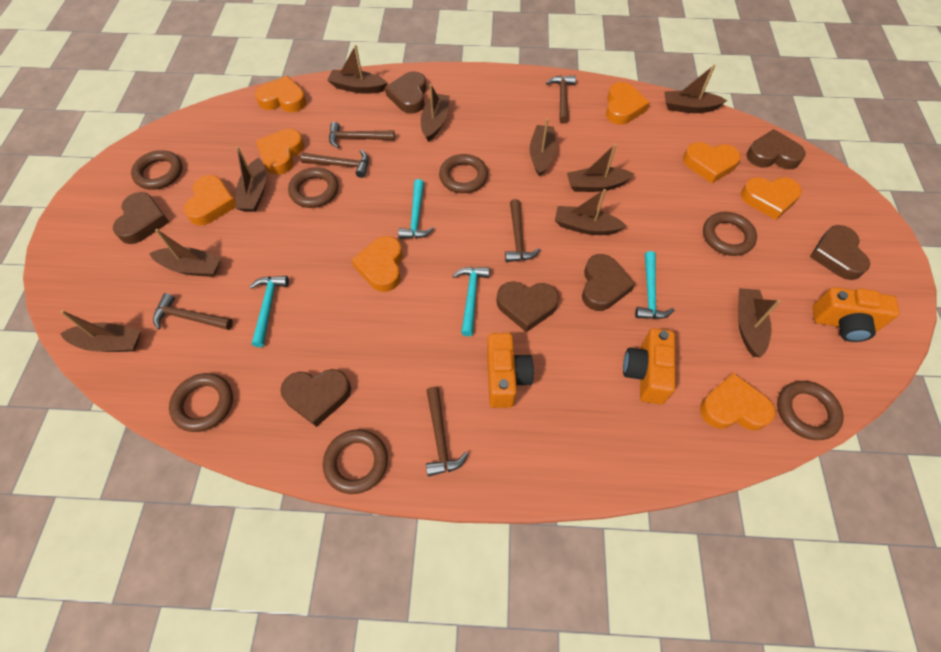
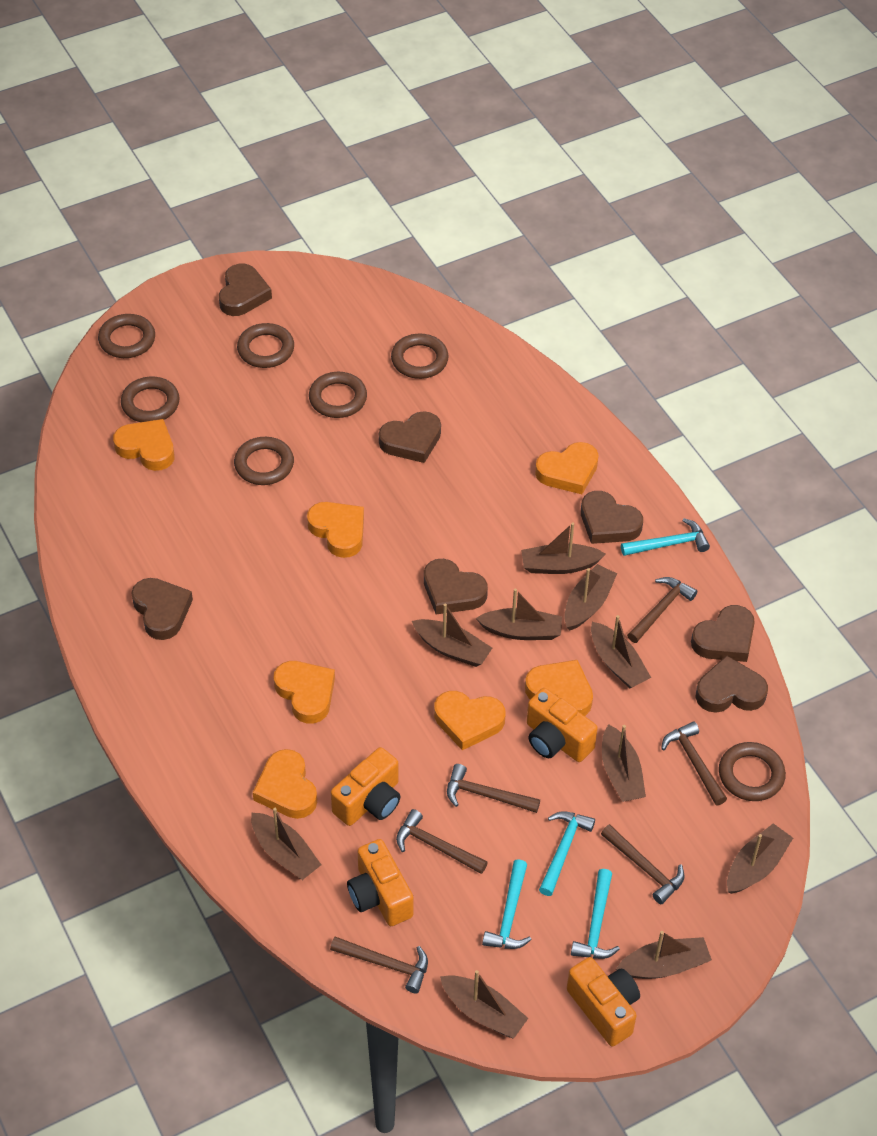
orange camera: [487,333,534,408] [623,328,675,404] [813,287,900,342] = 3 -> [331,747,401,826] [347,839,413,926] [527,688,598,762] [567,957,640,1047] = 4
orange heart: [184,175,236,225] [255,76,306,112] [256,129,304,175] [352,236,403,292] [606,82,650,125] [683,142,741,183] [700,373,775,430] [741,177,802,220] = 8 -> [113,419,175,471] [253,749,317,819] [274,661,335,724] [307,502,364,558] [434,691,505,750] [525,660,593,716] [535,442,599,494] = 7

